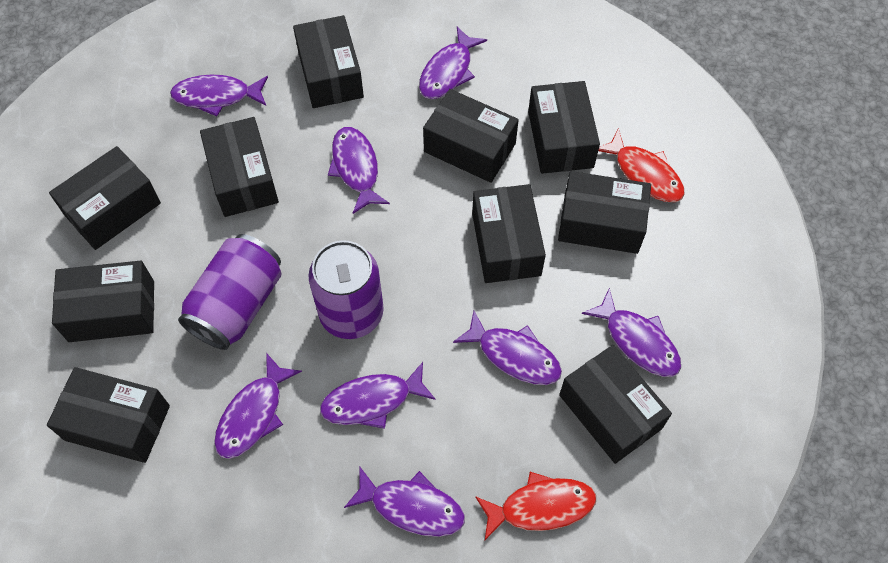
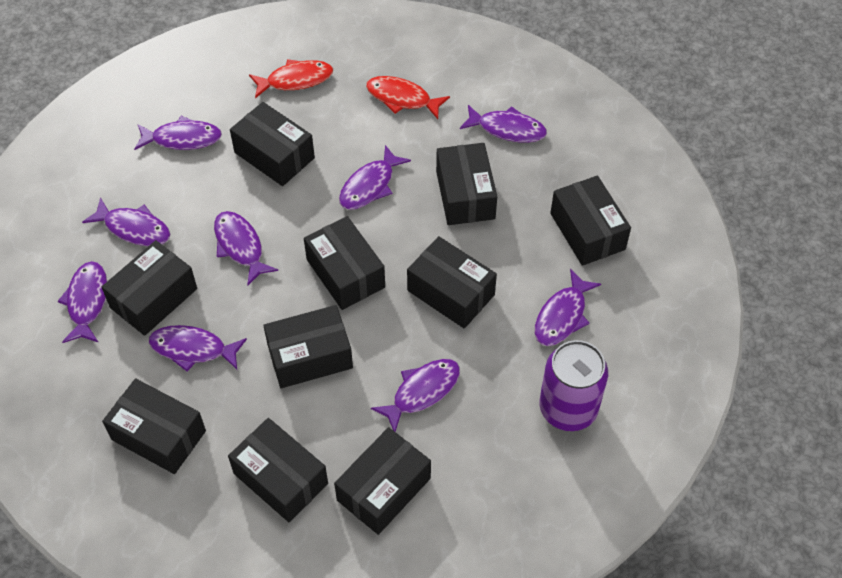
purple can: [178,234,282,350] [308,240,384,339] = 2 -> [539,340,608,431] = 1
purple fish: [170,75,268,116] [214,353,302,459] [320,362,436,429] [328,127,390,214] [344,466,465,537] [419,27,487,99] [453,311,562,385] [582,288,681,377] = 8 -> [58,261,107,343] [82,198,171,246] [134,116,222,150] [149,325,247,372] [214,211,278,286] [339,145,411,210] [371,359,460,432] [460,105,547,143] [535,269,601,346] = 9

